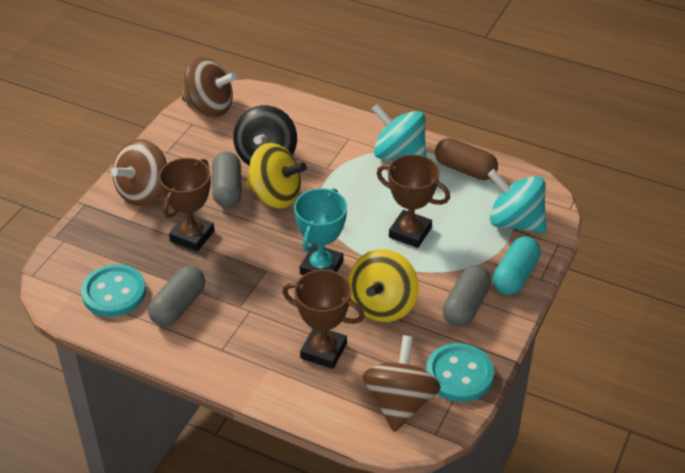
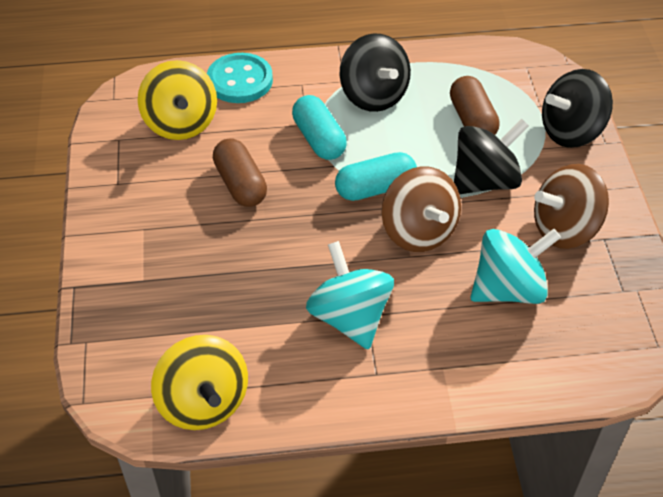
black spinning top: [233,105,297,165] = 1 -> [339,33,411,112] [454,119,529,194] [542,69,613,148] = 3
brown capsule: [435,138,498,180] = 1 -> [213,138,267,207] [450,76,500,135] = 2
brown spinning top: [111,139,167,206] [182,57,237,117] [362,335,441,432] = 3 -> [381,166,461,252] [534,164,609,249] = 2
brown trophy: [159,158,215,251] [282,269,365,369] [376,154,450,248] = 3 -> none = 0
grey capsule: [148,266,205,326] [212,152,242,207] [443,265,491,326] = 3 -> none = 0
turquoise button: [81,264,146,317] [426,343,494,402] = 2 -> [207,53,273,103] = 1
turquoise capsule: [493,236,541,295] = 1 -> [292,95,347,160] [335,152,417,201] = 2
turquoise trophy: [294,188,347,275] = 1 -> none = 0

